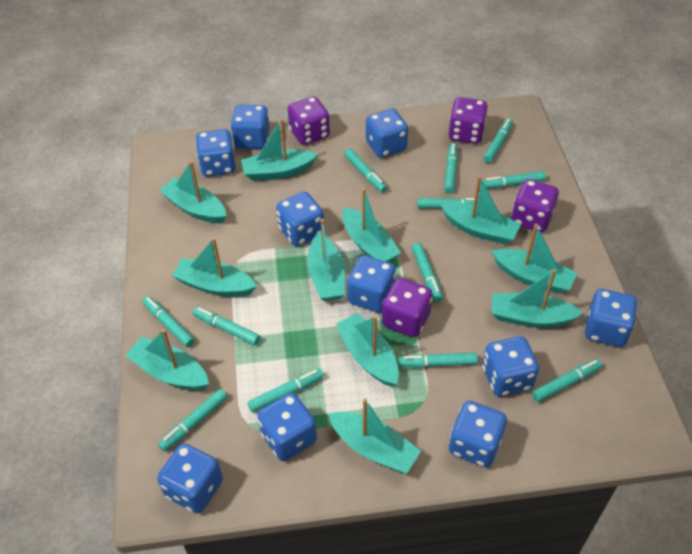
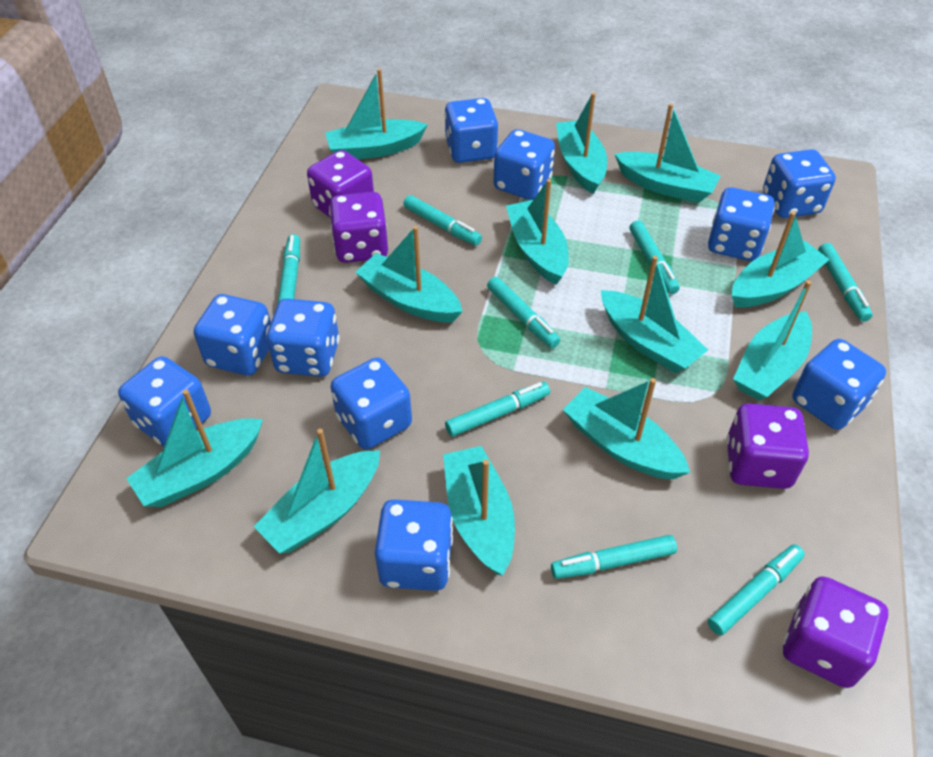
turquoise boat: [125,329,209,390] [159,161,226,223] [172,238,257,297] [241,119,318,181] [307,219,345,301] [328,398,421,474] [336,313,399,387] [342,188,401,262] [441,176,521,244] [492,224,577,294] [492,269,583,328] = 11 -> [126,389,263,507] [254,429,380,554] [325,69,428,159] [355,226,463,322] [443,446,515,575] [506,179,568,285] [556,92,607,194] [563,378,690,479] [601,256,708,373] [615,103,721,203] [732,212,830,307] [733,280,812,401] = 12
turquoise marker: [142,296,195,347] [158,389,227,451] [193,307,260,345] [248,368,324,412] [344,149,387,193] [398,353,478,368] [412,243,443,302] [417,198,479,209] [444,143,458,193] [480,171,546,189] [483,119,513,163] [532,359,602,402] = 12 -> [278,234,300,303] [403,195,482,246] [445,382,550,437] [487,277,560,348] [551,535,677,579] [629,220,680,294] [708,544,805,635] [818,243,873,322] = 8

